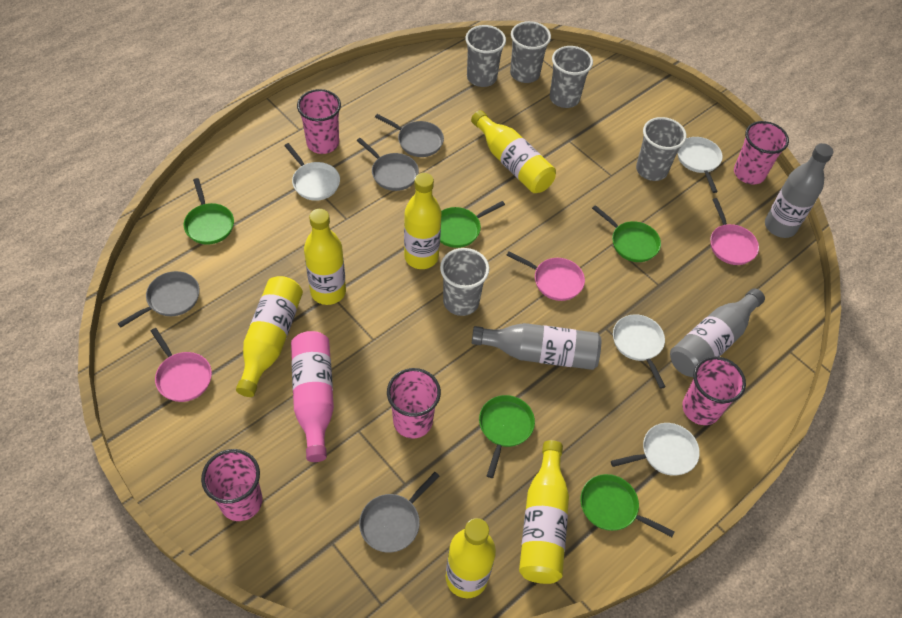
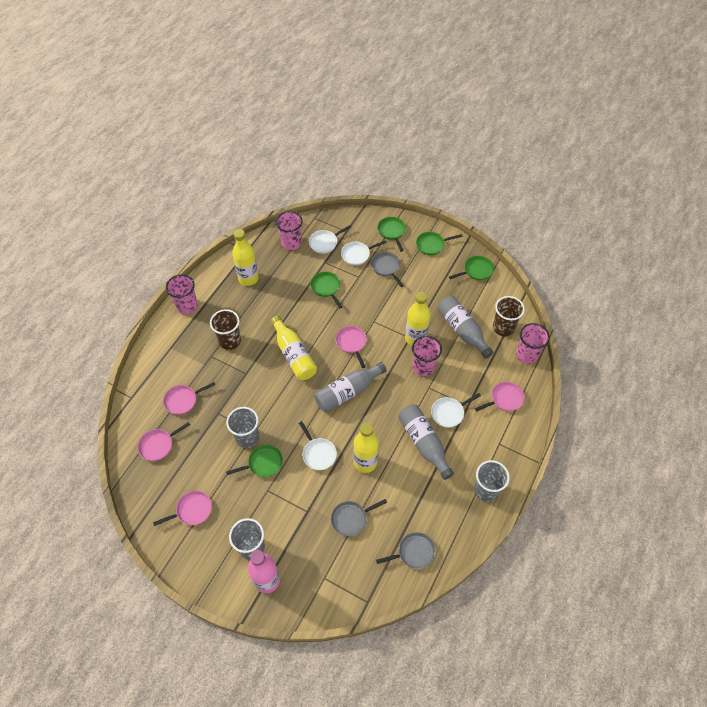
brown cup: none = 0 -> [210,309,241,350] [493,296,525,336] = 2
grey cup: [440,248,489,316] [465,25,506,87] [510,21,551,83] [550,46,593,108] [636,117,687,181] = 5 -> [226,407,259,448] [229,518,265,560] [474,460,510,502] = 3
grey pan: [117,271,200,327] [357,138,419,191] [359,472,439,553] [375,114,444,157] = 4 -> [331,499,387,536] [371,252,404,287] [376,532,436,569] = 3
pink cup: [201,449,263,521] [297,89,341,154] [387,368,441,438] [682,356,746,425] [734,121,789,184] = 5 -> [166,274,198,314] [276,211,302,250] [412,336,442,376] [516,323,550,364] = 4
pink pan: [151,328,212,402] [506,251,585,301] [710,198,759,265] = 3 -> [138,422,190,461] [153,491,212,526] [163,382,215,415] [336,326,367,368] [475,382,525,412] = 5
yellow bottle: [236,276,303,397] [304,209,346,305] [404,173,441,269] [446,518,496,598] [471,110,556,193] [519,440,569,584] = 6 -> [232,229,259,286] [271,316,317,380] [353,423,379,473] [405,292,431,346] = 4

